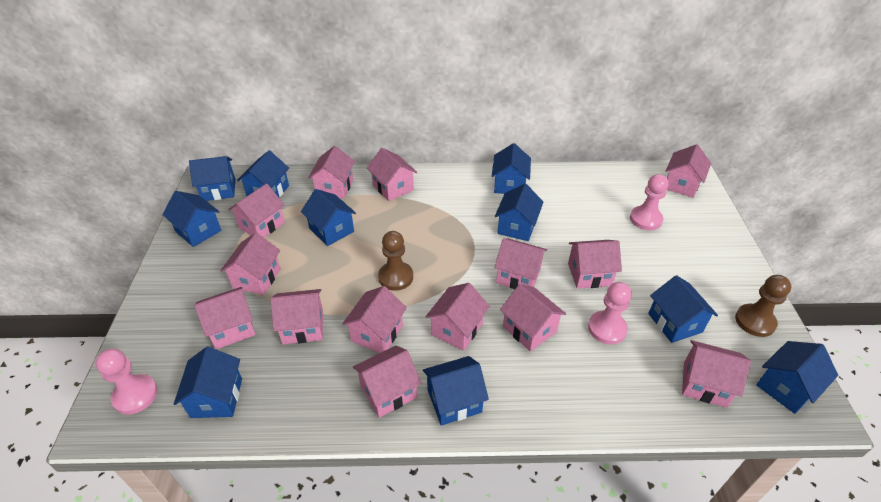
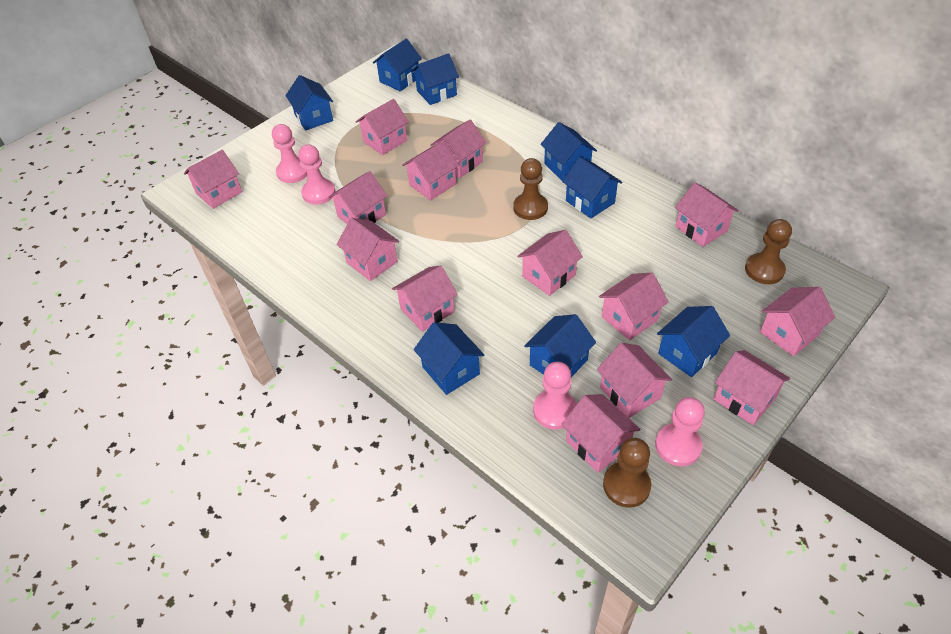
blue house: [162,191,221,247] [174,347,242,418] [189,156,235,201] [237,151,289,197] [301,189,356,246] [423,356,489,426] [492,143,531,194] [495,184,543,241] [648,275,718,343] [756,341,838,414] = 10 -> [285,75,333,131] [373,38,422,91] [411,53,459,105] [414,322,484,395] [524,314,596,377] [540,122,597,181] [562,157,622,218] [657,306,730,377] = 8
brown pawn: [378,231,413,291] [735,275,791,337] = 2 -> [513,158,548,220] [603,438,651,508] [745,219,792,284] = 3
pink pawn: [96,349,158,415] [588,282,632,344] [630,174,669,230] = 3 -> [272,124,307,183] [298,144,336,205] [533,362,576,430] [655,397,705,467] = 4

